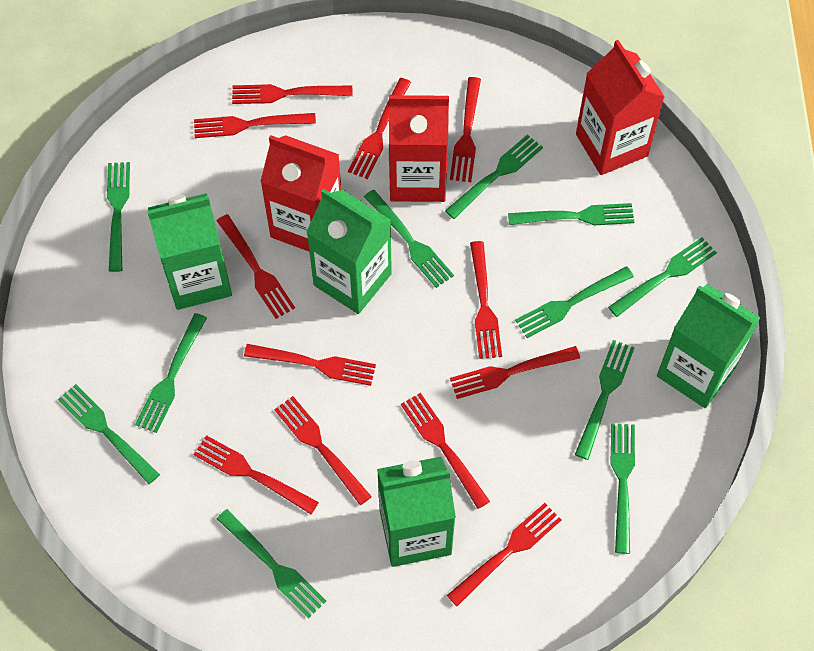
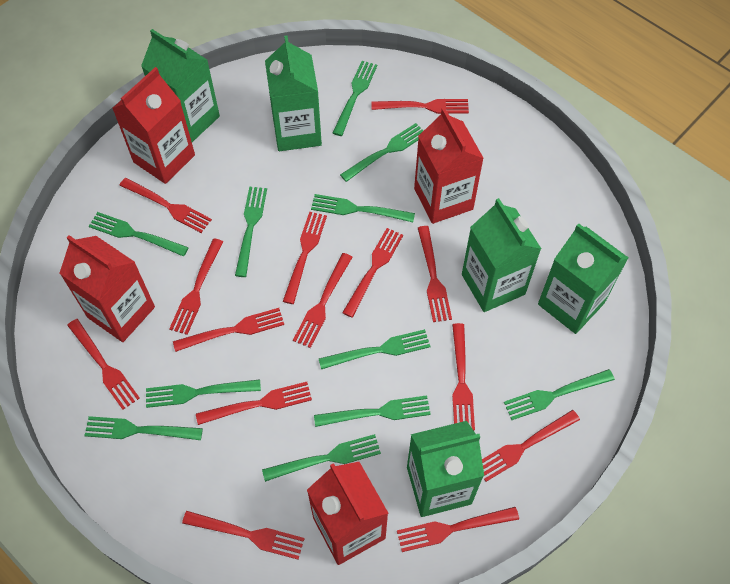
green carton: [147,193,232,310] [307,189,392,314] [377,457,456,567] [657,284,761,408] = 4 -> [141,29,220,142] [265,35,322,151] [407,421,484,517] [462,198,541,312] [538,223,628,334] = 5
red carton: [260,135,341,251] [389,95,449,202] [576,40,665,175] = 3 -> [59,235,155,342] [112,67,195,184] [307,462,388,565] [414,107,484,224] = 4
red fork: [193,435,319,514] [194,113,316,138] [217,214,295,319] [232,84,352,104] [244,344,376,386] [274,396,372,505] [348,78,411,179] [401,393,490,509] [447,503,561,606] [450,77,481,182] [450,346,580,399] [470,241,502,359] = 12 -> [67,319,140,410] [119,178,212,233] [169,238,223,335] [173,308,284,352] [182,511,305,560] [196,382,312,425] [283,212,327,304] [293,253,353,348] [342,228,403,318] [371,99,469,114] [397,507,519,552] [418,226,452,322] [452,323,475,430] [482,410,580,482] = 14

